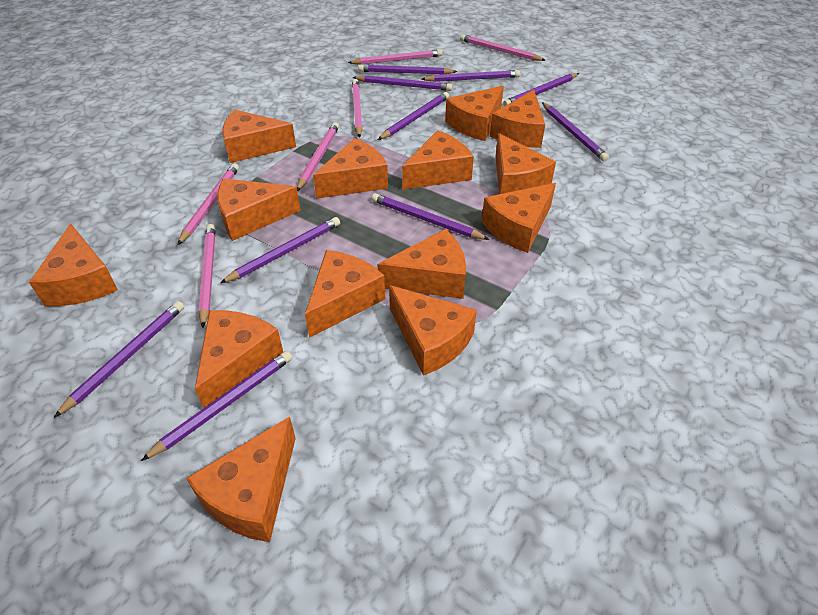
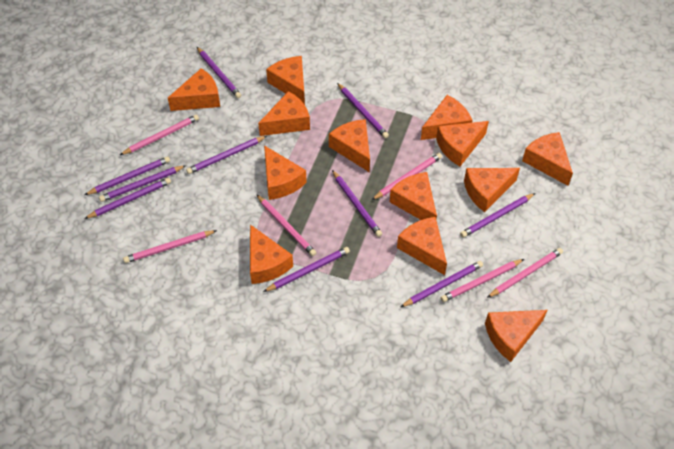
orange cheese: [29,224,118,306] [186,417,296,542] [195,310,283,408] [217,179,301,241] [222,110,296,163] [305,250,385,338] [313,138,388,199] [377,229,466,299] [389,285,477,376] [402,130,474,190] [445,86,504,141] [482,183,556,253] [490,90,545,148] [495,133,556,194] = 14 -> [168,68,220,111] [250,225,293,284] [258,91,310,136] [264,145,307,200] [266,56,305,105] [329,119,370,172] [390,172,437,220] [397,217,447,275] [421,95,473,140] [436,121,489,166] [464,168,520,212] [485,310,547,362] [522,132,573,186] = 13

